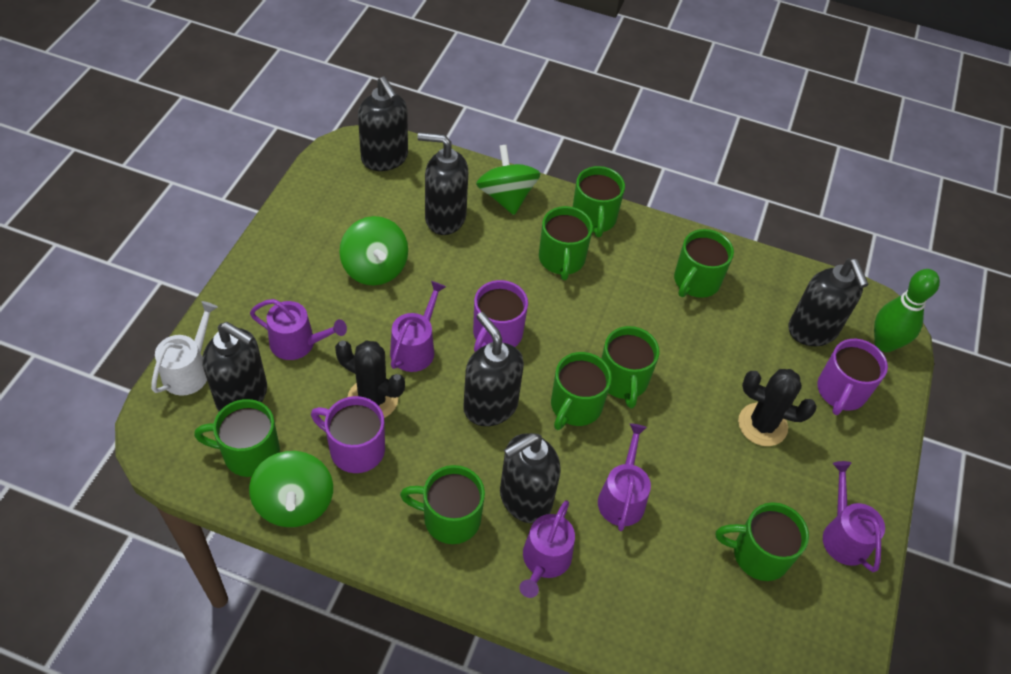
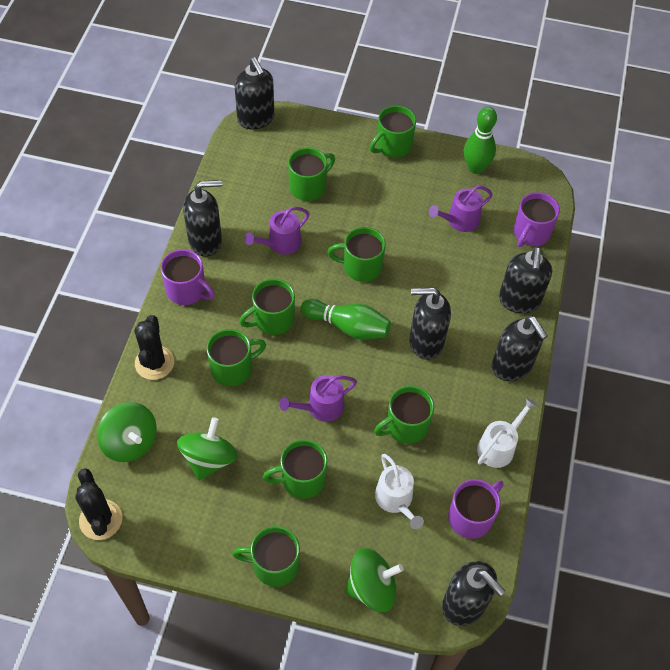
green bowling pin: [874,269,940,352] = 1 -> [301,299,391,340] [464,107,497,174] = 2
purple watering can: [250,299,347,360] [390,281,446,372] [519,500,575,598] [598,423,651,531] [823,461,885,572] = 5 -> [245,207,309,255] [279,375,357,422] [429,186,493,232] = 3
white watering can: [151,301,218,396] = 1 -> [375,454,424,529] [477,398,538,468] = 2

